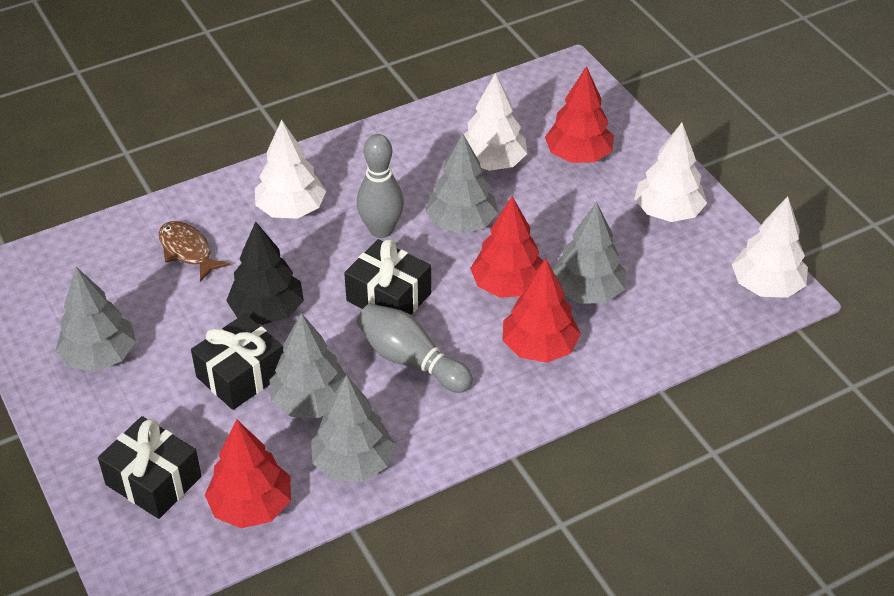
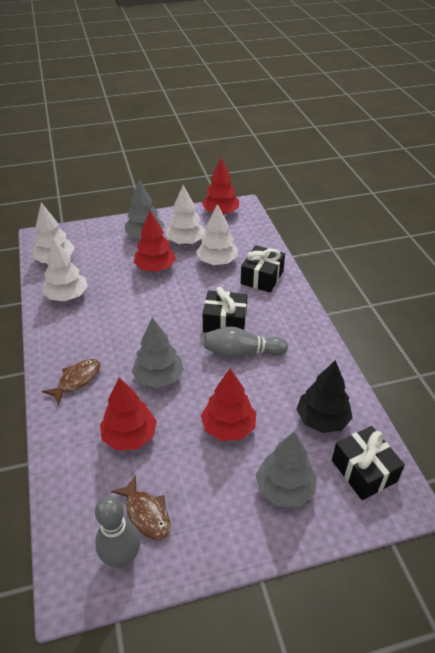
brown fish: [159,221,230,282] = 1 -> [42,359,100,405] [111,475,171,540] = 2
grey tree: [55,267,136,372] [270,313,346,418] [311,375,395,482] [425,133,498,234] [553,202,626,304] = 5 -> [125,180,164,238] [132,318,184,388] [255,432,317,507] = 3

